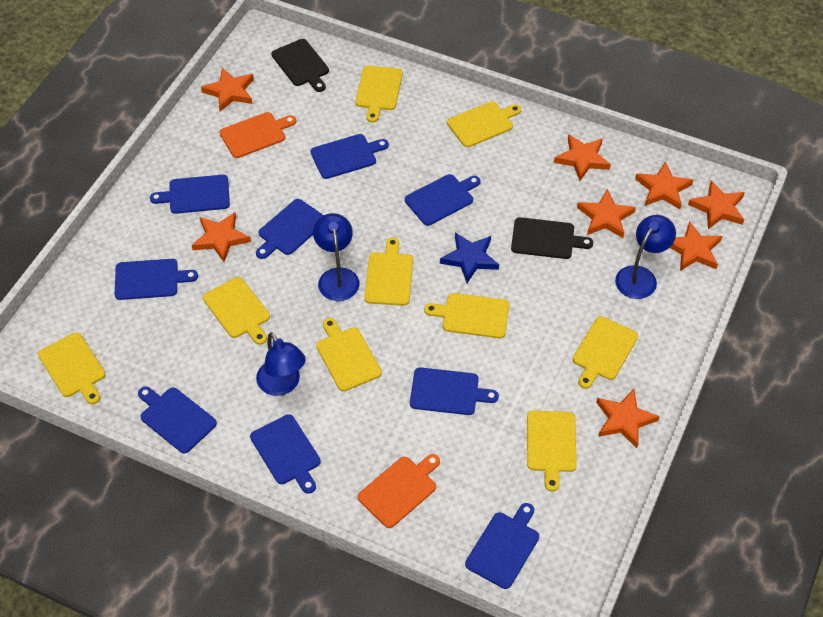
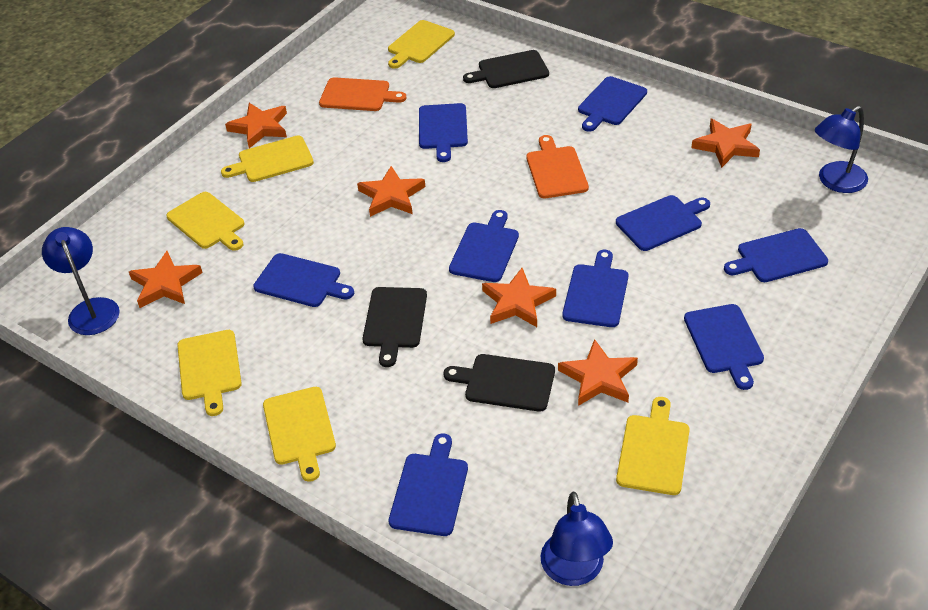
black cutting board: [271,39,329,92] [511,217,593,259] = 2 -> [363,287,427,367] [444,354,555,412] [463,50,549,88] = 3
blue star: [440,232,499,283] = 1 -> none = 0
orange star: [192,212,251,262] [201,68,254,112] [554,134,611,181] [577,189,636,238] [596,389,660,448] [635,161,693,209] [670,221,722,271] [688,180,745,229] = 8 -> [129,251,203,308] [225,103,287,148] [357,166,425,217] [482,268,556,327] [558,339,638,406] [692,119,760,168] = 6
yellow cutting board: [38,332,106,404] [203,277,270,345] [316,318,382,391] [355,65,403,122] [364,237,413,306] [424,293,509,338] [447,102,521,147] [527,411,577,492] [573,316,638,389] = 9 -> [166,192,244,251] [177,330,242,416] [221,136,314,182] [263,387,336,482] [388,20,455,69] [616,397,690,495] = 6

